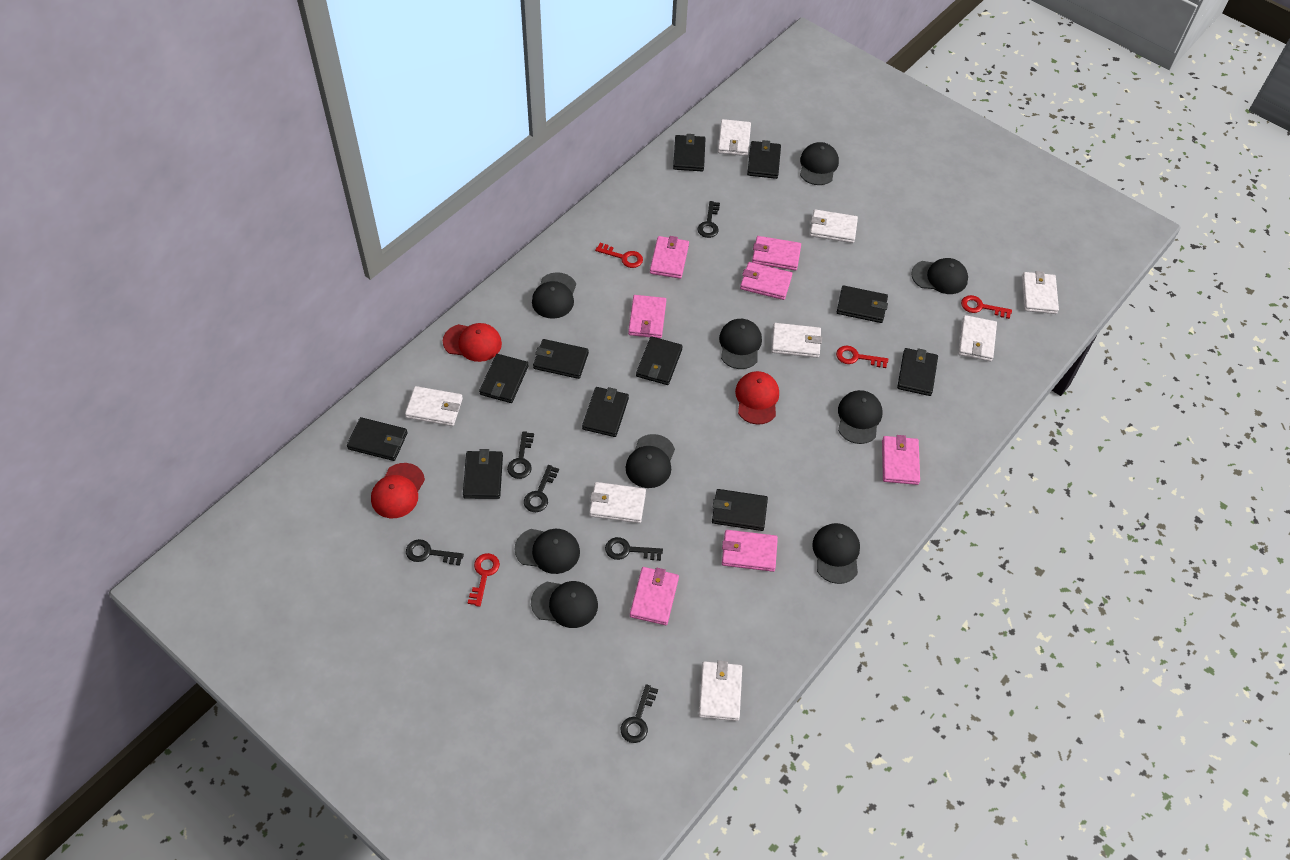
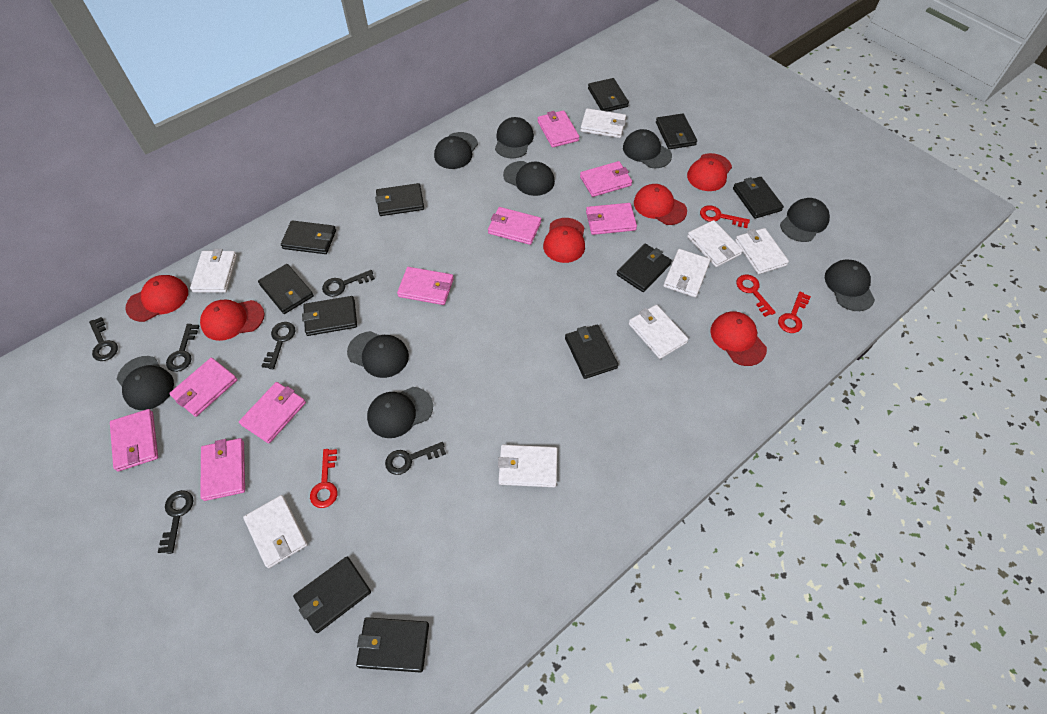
pink wallet: [628,295,666,338] [630,567,679,625] [650,236,689,279] [722,530,778,572] [740,262,792,300] [752,236,801,271] [882,435,920,485] = 7 -> [110,409,158,471] [169,358,237,417] [200,438,245,501] [239,382,306,443] [397,267,454,305] [488,207,541,245] [538,110,579,148] [580,161,632,197] [586,203,637,235] = 9
red cap: [371,463,425,518] [443,323,502,362] [735,371,779,424] = 3 -> [125,275,188,322] [200,299,265,341] [543,218,585,263] [634,184,687,225] [687,153,732,191] [710,311,767,366] = 6

